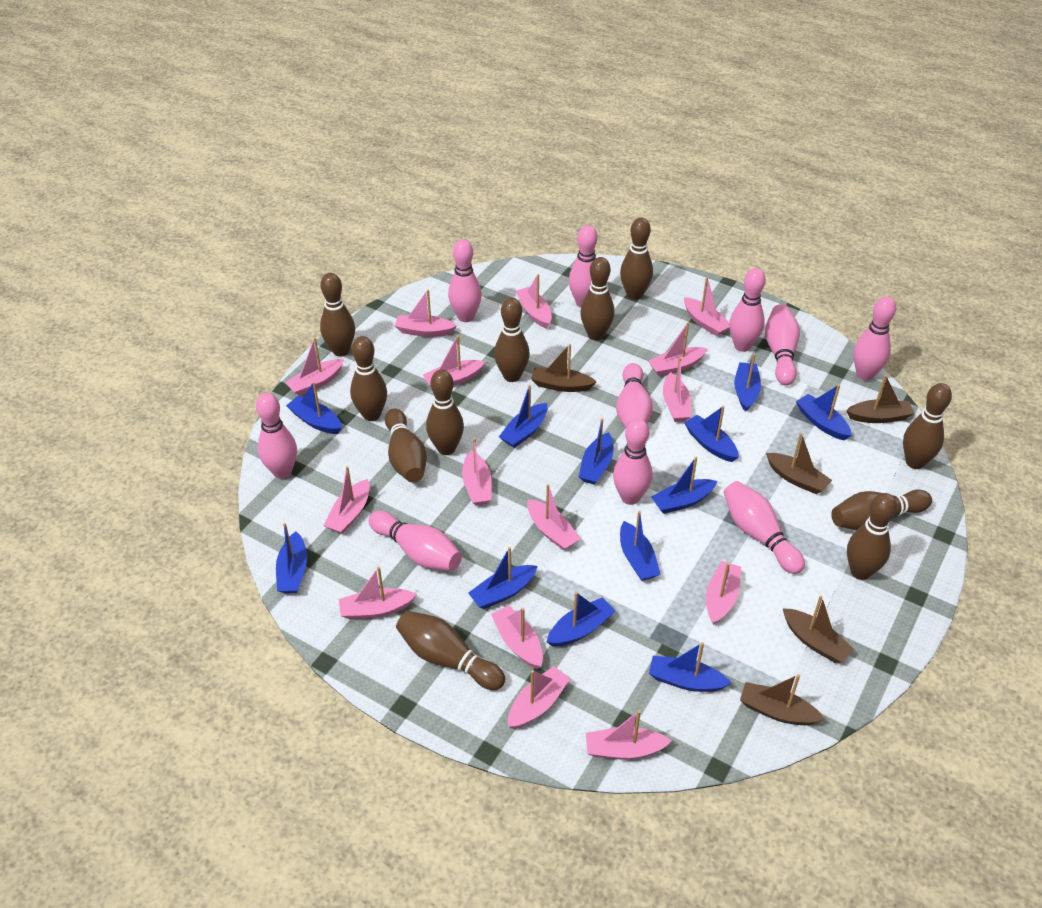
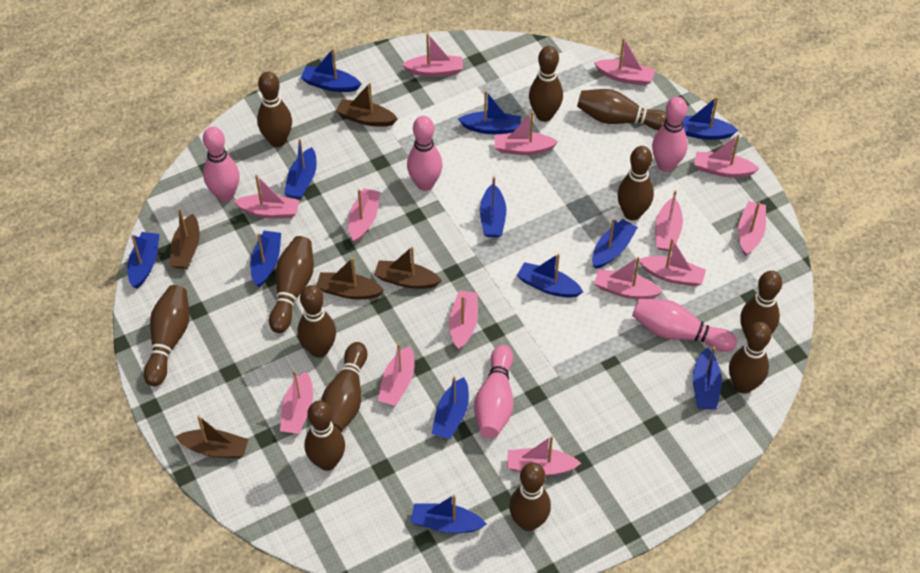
brown bowling pin: [320,273,355,357] [350,336,387,421] [385,408,427,483] [396,611,505,690] [426,369,464,455] [494,298,530,382] [580,257,615,340] [620,217,653,300] [831,490,932,530] [847,493,897,580] [903,383,952,469] = 11 -> [144,285,189,386] [257,72,292,147] [269,236,314,333] [297,285,336,358] [305,401,345,471] [321,342,367,432] [509,463,551,531] [529,46,563,122] [577,89,667,130] [617,146,654,221] [729,322,771,394] [740,271,782,339] = 12
pink boat: [285,337,344,396] [323,466,370,534] [339,567,417,620] [395,289,457,337] [423,335,485,387] [462,438,492,506] [491,605,543,669] [508,666,571,729] [516,274,552,329] [527,484,580,550] [586,710,672,759] [648,322,707,376] [663,357,691,422] [684,277,730,336] [706,561,741,625] = 15 -> [233,175,299,218] [280,371,313,434] [348,188,380,243] [378,343,414,406] [402,33,463,77] [449,291,478,350] [495,112,558,155] [507,436,581,476] [594,38,655,86] [594,257,663,299] [639,239,706,287] [655,190,683,251] [694,134,759,178] [738,201,766,256] = 14
pink bowling pin: [256,393,297,479] [369,511,462,571] [448,239,482,322] [569,225,598,307] [613,418,652,505] [616,363,653,428] [724,481,805,574] [729,268,766,352] [765,304,800,386] [853,296,896,381] = 10 -> [203,127,240,202] [407,116,442,191] [474,345,514,438] [632,299,737,352] [652,97,688,172] = 5

